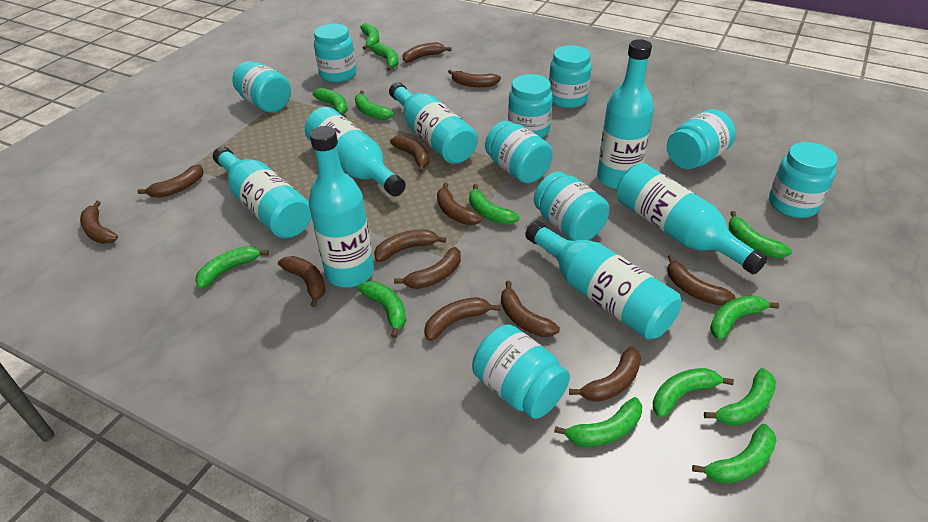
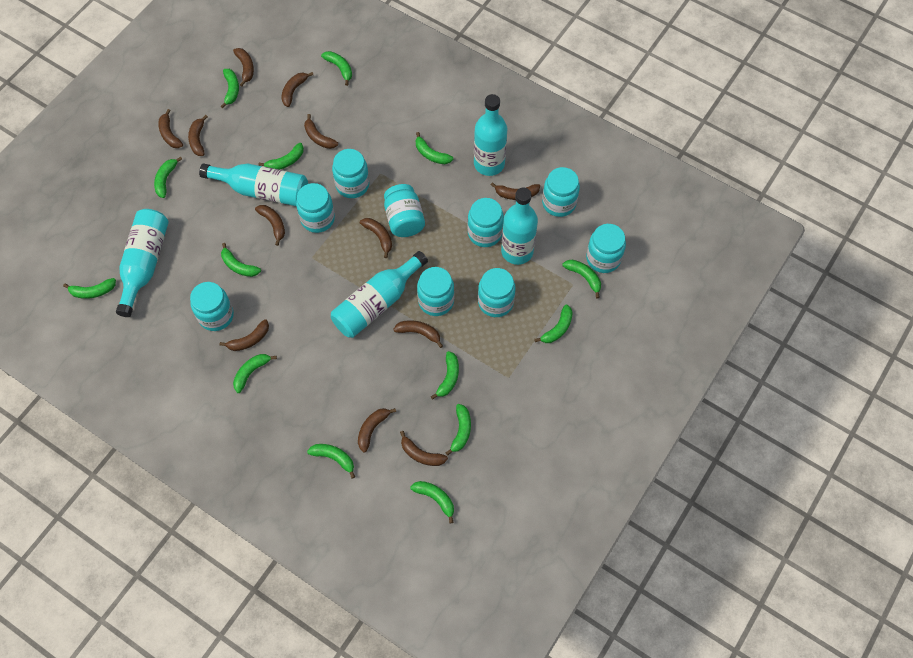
brown banana: [80,201,118,244] [137,165,204,198] [278,256,326,307] [374,230,446,262] [390,136,429,172] [394,247,461,289] [403,42,452,63] [424,297,500,341] [437,183,482,225] [448,69,501,87] [501,281,560,337] [569,346,641,402] [667,255,735,305] = 13 -> [158,109,183,148] [188,115,208,156] [220,319,269,351] [233,48,254,86] [255,205,285,246] [282,72,313,107] [304,114,338,149] [358,408,396,453] [360,218,392,258] [393,320,443,348] [400,431,448,466] [491,182,540,200] = 12
green banana: [195,246,269,289] [313,88,348,115] [355,91,394,120] [357,281,406,338] [360,23,379,50] [371,43,398,71] [469,184,519,225] [554,397,642,447] [653,368,734,418] [692,424,776,484] [704,368,776,426] [710,295,779,340] [729,211,792,258] = 13 -> [63,278,116,299] [154,157,182,198] [221,69,239,108] [221,243,261,277] [233,354,277,393] [259,143,304,170] [307,444,355,479] [321,51,352,86] [410,481,454,524] [416,132,453,164] [431,351,459,400] [445,404,471,456] [534,304,573,343] [562,260,601,298] = 14
turquoise bottle: [213,146,312,238] [305,107,406,196] [309,126,374,287] [389,82,478,164] [525,221,682,339] [597,39,654,189] [617,163,767,275] = 7 -> [116,209,169,317] [199,163,308,206] [331,251,428,338] [474,94,507,176] [501,188,538,265] = 5

